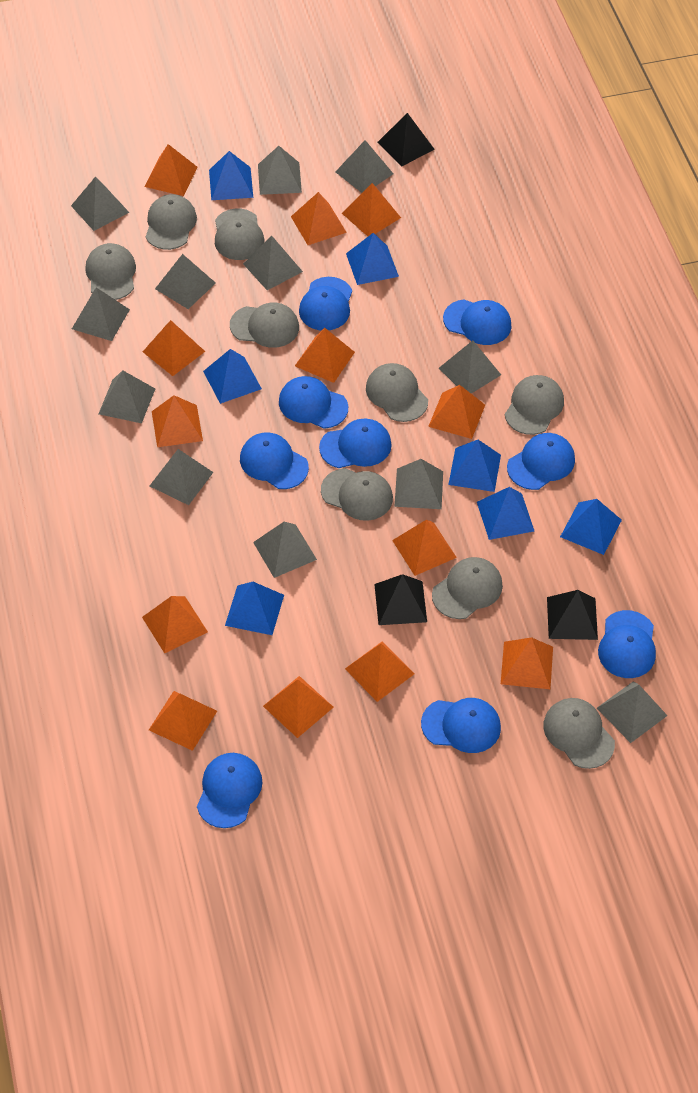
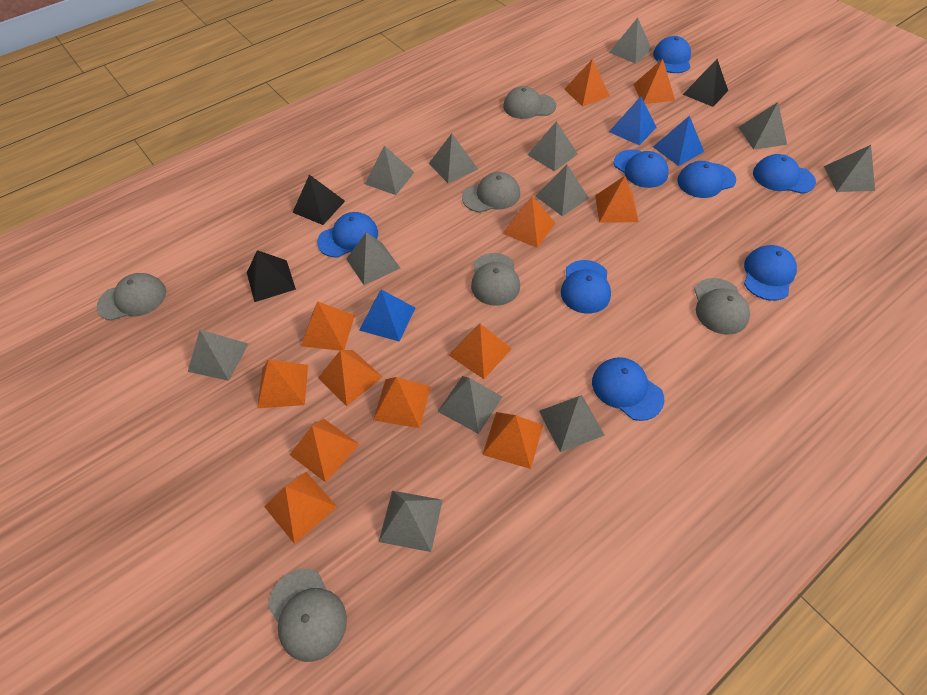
blue cap: [197,753,263,828] [240,433,309,489] [279,376,348,429] [299,277,352,331] [319,419,392,468] [421,698,501,753] [443,299,512,345] [507,433,575,490] [598,610,656,678] = 9 -> [317,212,378,258] [561,260,611,314] [592,357,664,421] [614,149,669,188] [653,36,691,73] [677,161,736,198] [744,245,797,301] [753,154,816,194] = 8
blue pyramid: [203,349,262,404] [209,151,253,200] [225,582,284,635] [346,233,399,285] [448,440,501,492] [477,487,534,540] [560,499,622,555] = 7 -> [359,289,415,342] [609,96,657,145] [653,116,704,166] = 3
grey cap: [85,243,136,300] [146,194,197,250] [215,209,264,260] [230,302,299,348] [321,468,393,521] [366,363,428,422] [432,557,503,619] [505,375,564,435] [543,698,615,769] = 9 -> [97,273,166,321] [268,569,347,662] [462,172,520,213] [471,253,520,306] [503,86,556,119] [694,278,750,335] = 6
orange pyramid: [142,596,208,654] [143,320,205,376] [144,144,198,196] [149,691,217,751] [152,395,203,447] [263,676,334,738] [291,192,347,245] [295,328,355,383] [342,183,401,236] [345,642,414,702] [392,519,457,576] [428,385,485,439] [501,637,553,689] = 13 -> [257,359,308,408] [264,472,337,544] [290,418,359,482] [301,302,355,351] [318,350,382,406] [373,377,431,428] [449,324,511,379] [482,412,543,469] [502,196,555,248] [564,59,610,107] [595,176,639,223] [633,59,675,104] = 12

